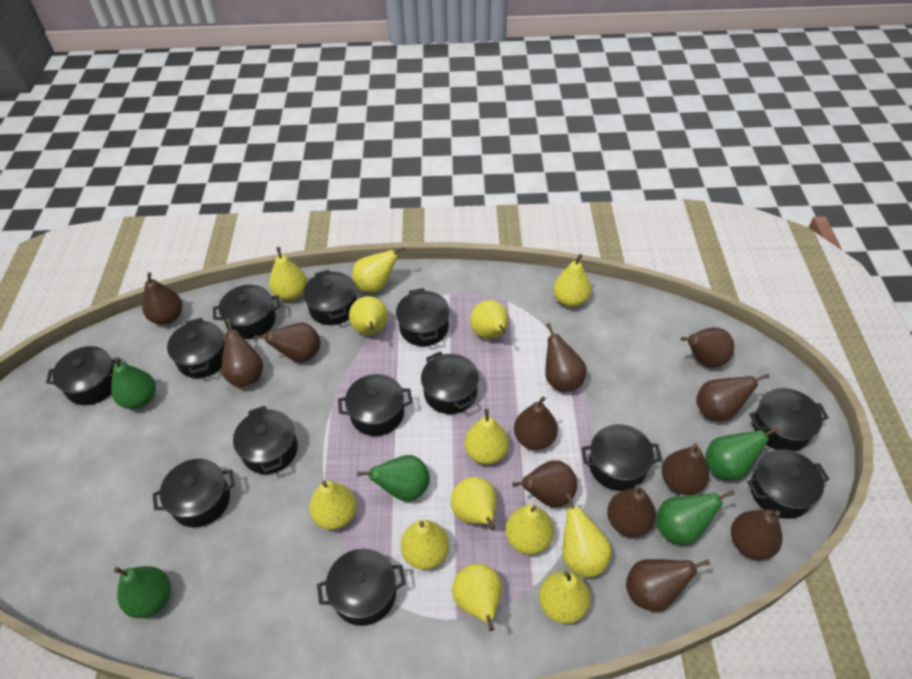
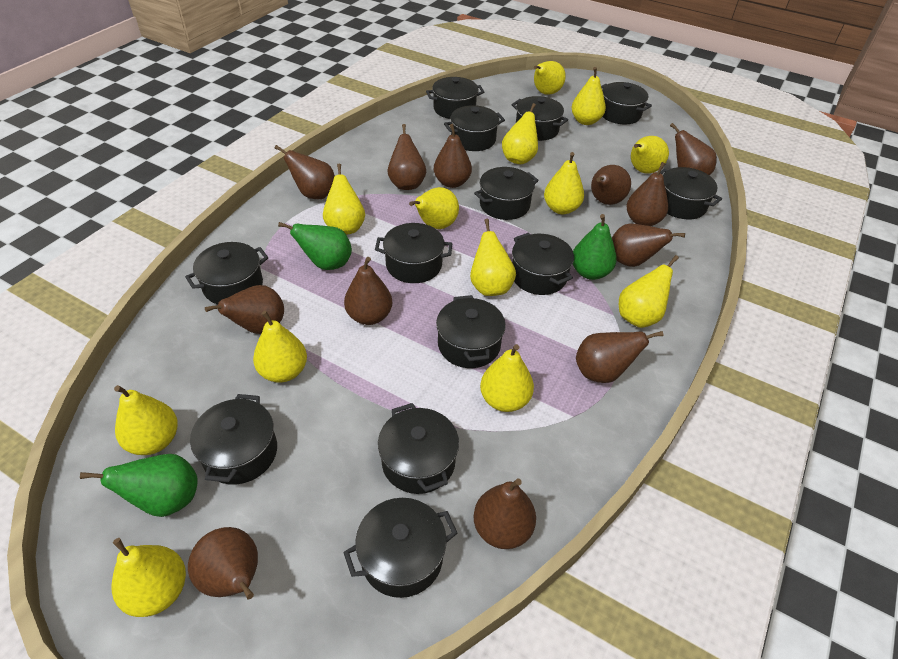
green pear: [111,357,156,409] [114,566,171,618] [357,455,430,501] [656,490,735,545] [705,426,780,480] = 5 -> [80,454,198,517] [278,222,352,270] [573,214,617,280] = 3

